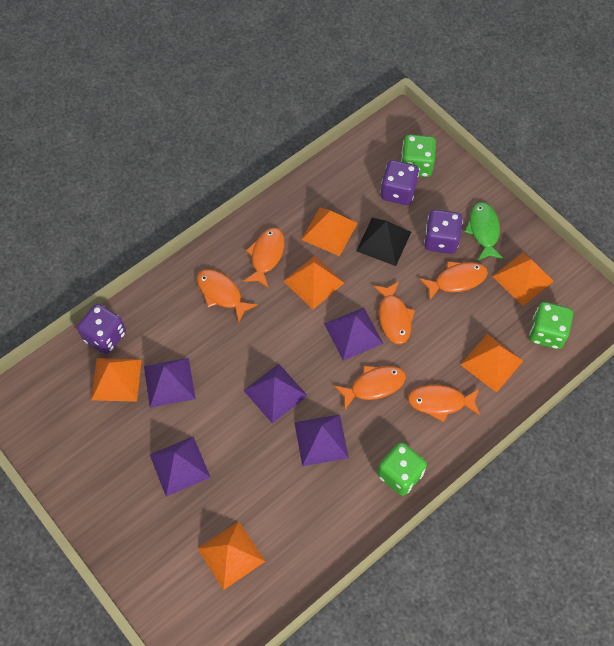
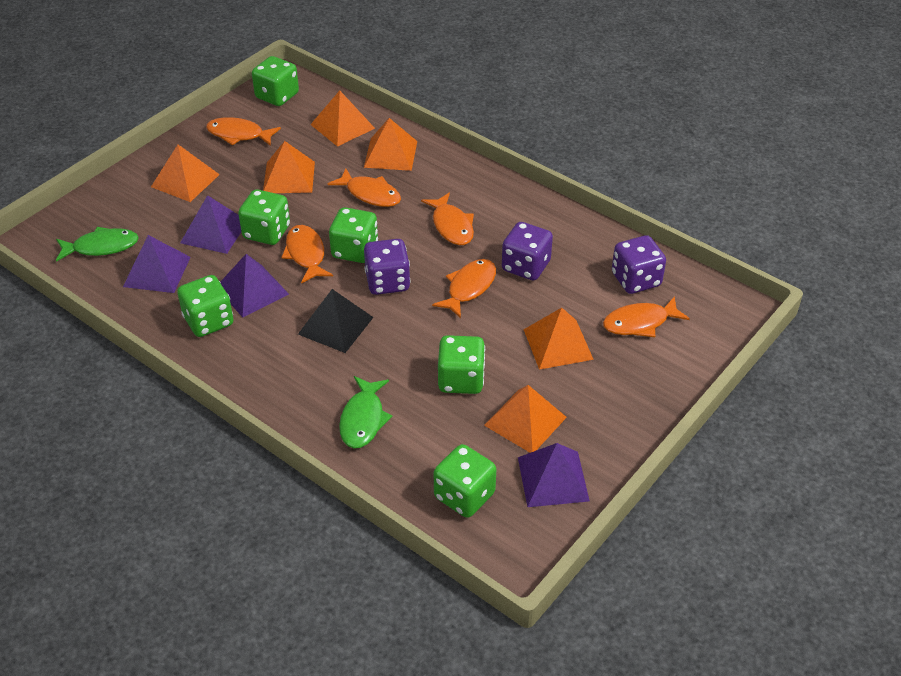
green dice: [377,442,427,496] [401,134,436,177] [529,302,573,349] = 3 -> [177,275,234,337] [238,189,290,245] [252,56,299,106] [329,207,378,263] [434,444,496,518] [438,335,485,394] = 6
green fish: [465,202,504,261] = 1 -> [56,227,139,262] [339,376,392,449] = 2
purple pyramid: [144,358,195,408] [150,436,211,497] [244,364,308,424] [294,415,349,466] [324,308,383,361] = 5 -> [123,235,191,293] [180,195,241,254] [220,254,289,317] [518,443,590,507] = 4

